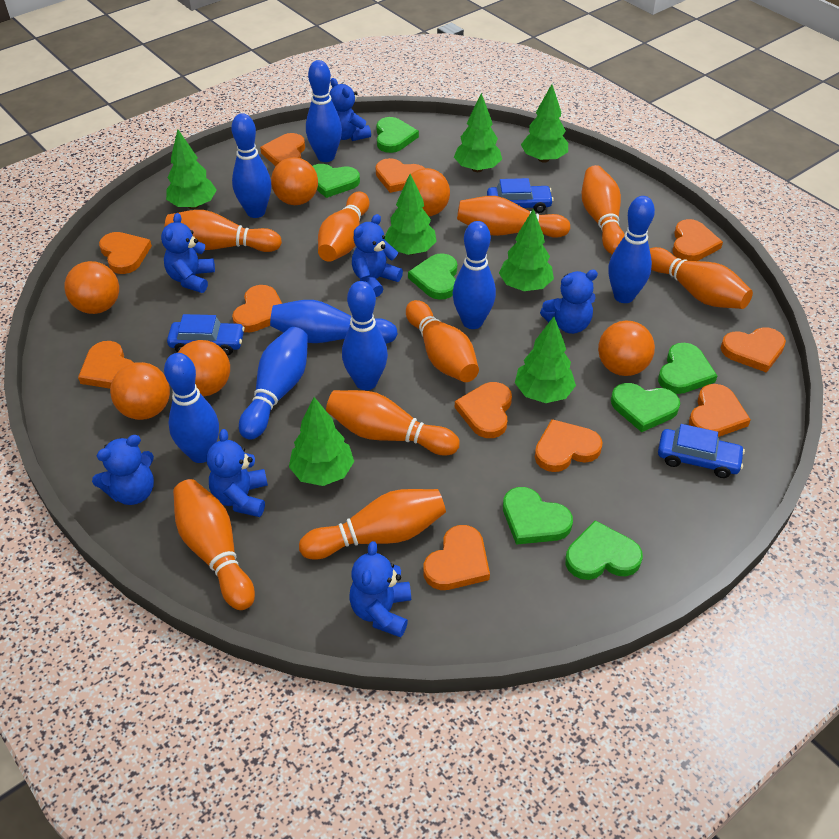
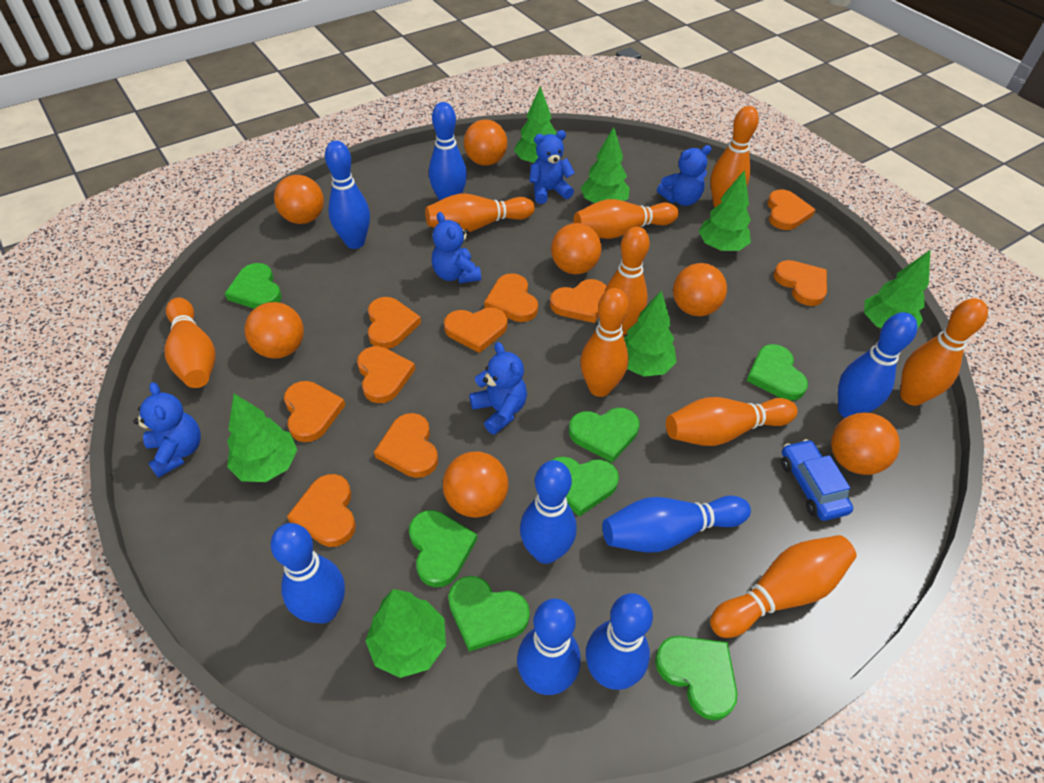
blue car: [167,314,245,355] [487,178,554,213] [658,424,745,478] = 3 -> [781,439,853,521] = 1
blue teddy bear: [92,435,154,505] [161,213,215,293] [207,429,268,517] [329,78,371,141] [349,541,411,638] [352,214,403,297] [540,270,598,334] = 7 -> [133,382,201,478] [432,212,481,283] [469,342,527,435] [529,130,575,204] [657,145,712,206] = 5
orange ball: [64,261,119,314] [110,362,170,420] [178,340,230,396] [271,157,318,205] [403,168,450,216] [598,320,655,376] = 6 -> [244,302,304,359] [274,175,324,224] [443,452,508,518] [464,120,507,166] [551,223,601,274] [673,263,727,316] [831,412,900,475] = 7
orange heart: [78,341,134,389] [99,232,152,274] [232,285,282,332] [260,133,305,166] [376,158,424,193] [423,525,490,590] [455,382,512,438] [535,419,602,472] [672,219,723,261] [689,384,751,437] [721,327,786,373] = 11 -> [284,381,345,442] [287,474,356,547] [357,346,415,403] [368,297,421,349] [374,413,438,478] [444,307,508,353] [484,273,538,322] [550,279,606,323] [767,190,815,230] [774,260,827,306] = 10

